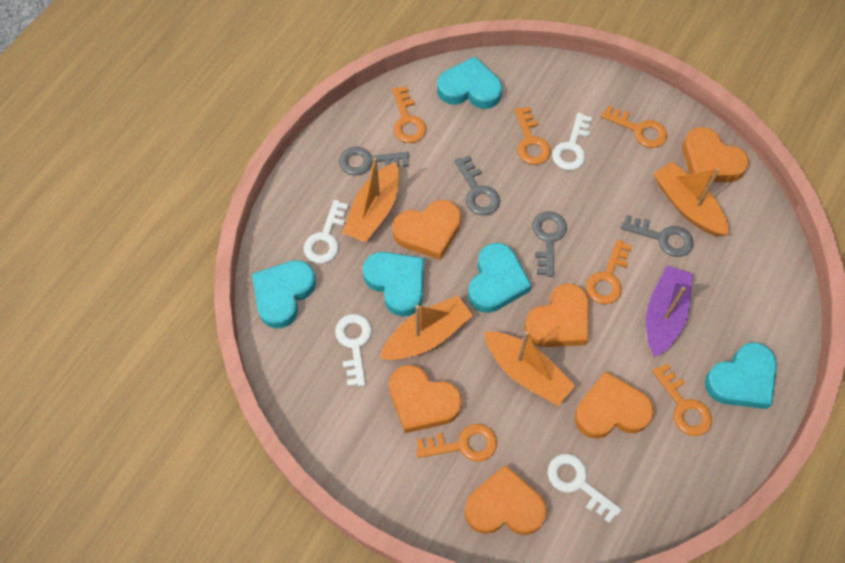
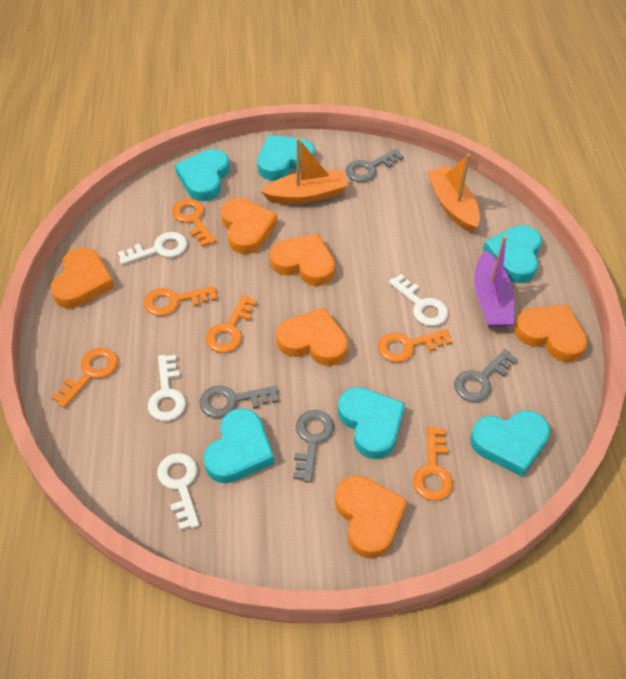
orange boat: [342,157,399,243] [380,295,473,360] [484,331,575,406] [653,161,729,236] = 4 -> [260,138,349,204] [427,154,480,233] = 2
turquoise heart: [252,260,316,329] [363,252,424,316] [437,57,502,109] [468,243,532,313] [705,343,777,409] = 5 -> [175,149,230,201] [204,408,274,483] [257,135,315,180] [338,387,405,459] [470,411,550,476] [483,225,542,283] = 6

